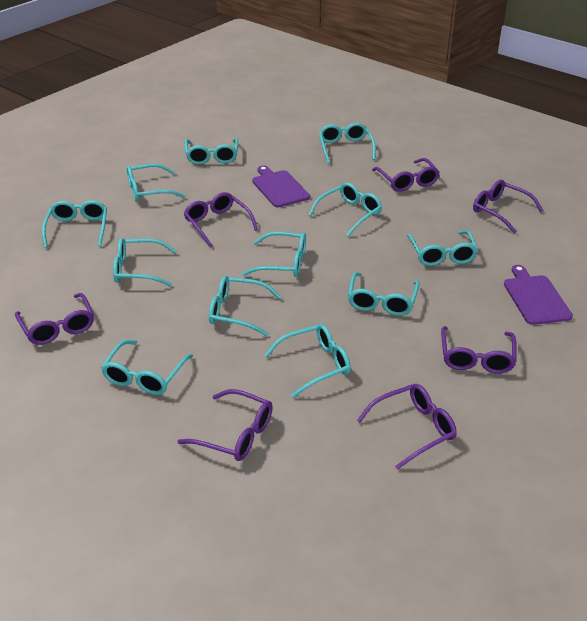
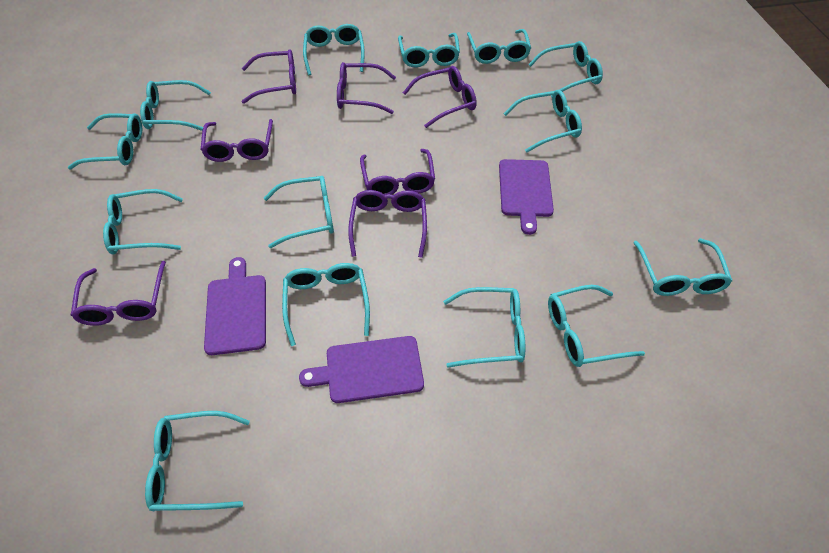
purple cutting board: [252,165,310,208] [504,265,573,325] = 2 -> [204,257,266,355] [299,336,424,403] [499,159,554,235] = 3
turquoise glasses: [42,200,107,248] [101,340,193,395] [113,238,177,287] [127,164,185,202] [185,137,238,164] [209,276,282,336] [242,231,306,277] [264,324,351,398] [308,182,382,236] [319,123,376,164] [348,272,420,316] [407,230,478,266] = 12 -> [68,113,142,169] [103,189,183,255] [140,80,211,131] [145,411,250,511] [264,176,334,248] [282,263,370,346] [303,24,365,75] [398,33,460,67] [443,287,525,368] [467,29,531,64] [503,90,582,153] [528,41,603,97] [548,285,645,367] [633,238,732,296] = 14

